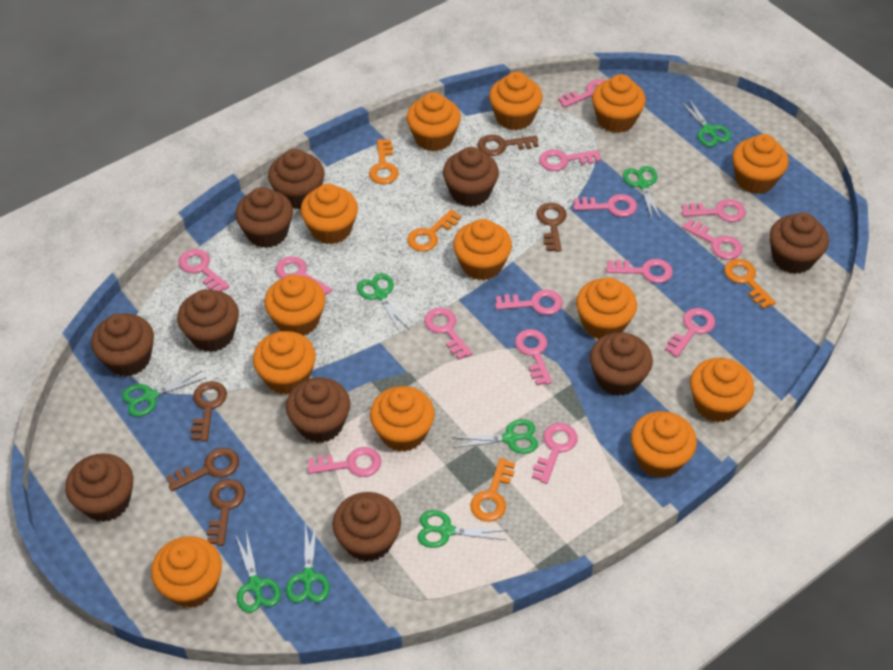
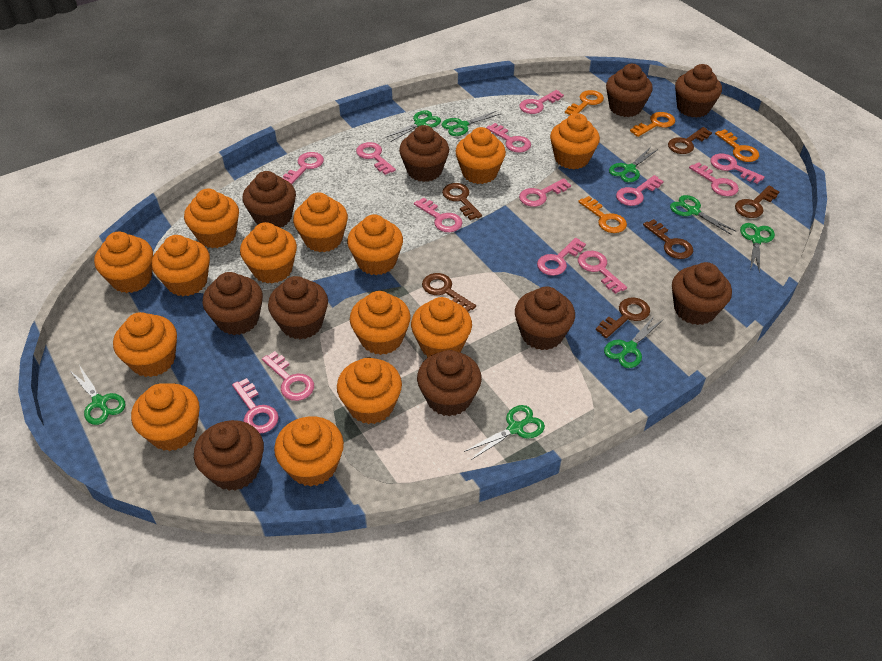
brown key: [166,448,239,491] [191,381,227,442] [207,479,245,546] [478,135,539,156] [536,203,567,252] = 5 -> [422,273,476,312] [442,183,482,220] [596,297,650,338] [643,219,693,259] [668,127,712,154] [735,186,780,218] = 6
orange cupcake: [151,536,222,608] [253,331,316,395] [264,275,325,336] [300,184,358,244] [370,386,435,452] [407,92,461,151] [453,219,512,281] [489,72,543,130] [576,277,637,339] [592,74,646,133] [631,411,697,478] [690,358,754,422] [732,134,789,194] = 13 -> [94,232,153,293] [113,312,177,377] [131,383,200,451] [152,235,210,296] [184,189,239,248] [240,222,297,284] [274,416,344,487] [293,192,348,252] [337,358,402,424] [347,214,403,275] [350,291,411,355] [411,297,472,357] [455,127,506,184] [550,113,600,169] = 14
pink key: [179,249,230,291] [275,256,332,295] [307,447,381,477] [424,308,473,360] [495,290,563,315] [515,329,552,386] [532,423,578,484] [539,149,601,171] [558,79,605,108] [573,194,637,217] [606,259,673,283] [665,308,715,357] [682,199,746,222] [682,219,742,260] = 14 -> [232,378,279,433] [262,351,314,401] [283,152,324,184] [356,142,396,175] [414,197,463,232] [486,123,531,152] [519,90,564,114] [519,178,571,207] [537,238,586,276] [578,251,627,294] [616,175,664,206] [689,162,739,196] [710,154,765,184] = 13

